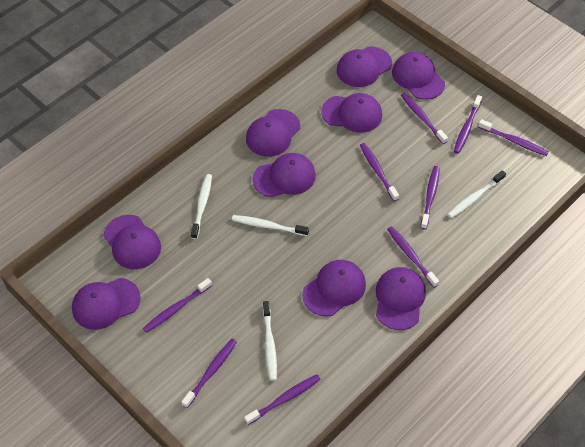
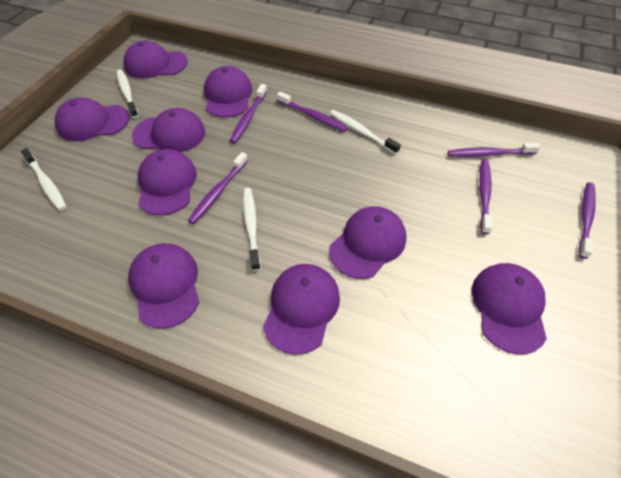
purple toothbrush: [143,278,212,333] [181,339,237,408] [244,375,321,425] [360,143,399,201] [387,226,439,288] [401,93,448,144] [421,166,440,230] [454,95,482,154] [478,119,548,156] = 9 -> [188,152,248,224] [230,84,267,143] [277,91,348,132] [448,143,540,157] [479,160,492,234] [579,182,596,259] = 6

